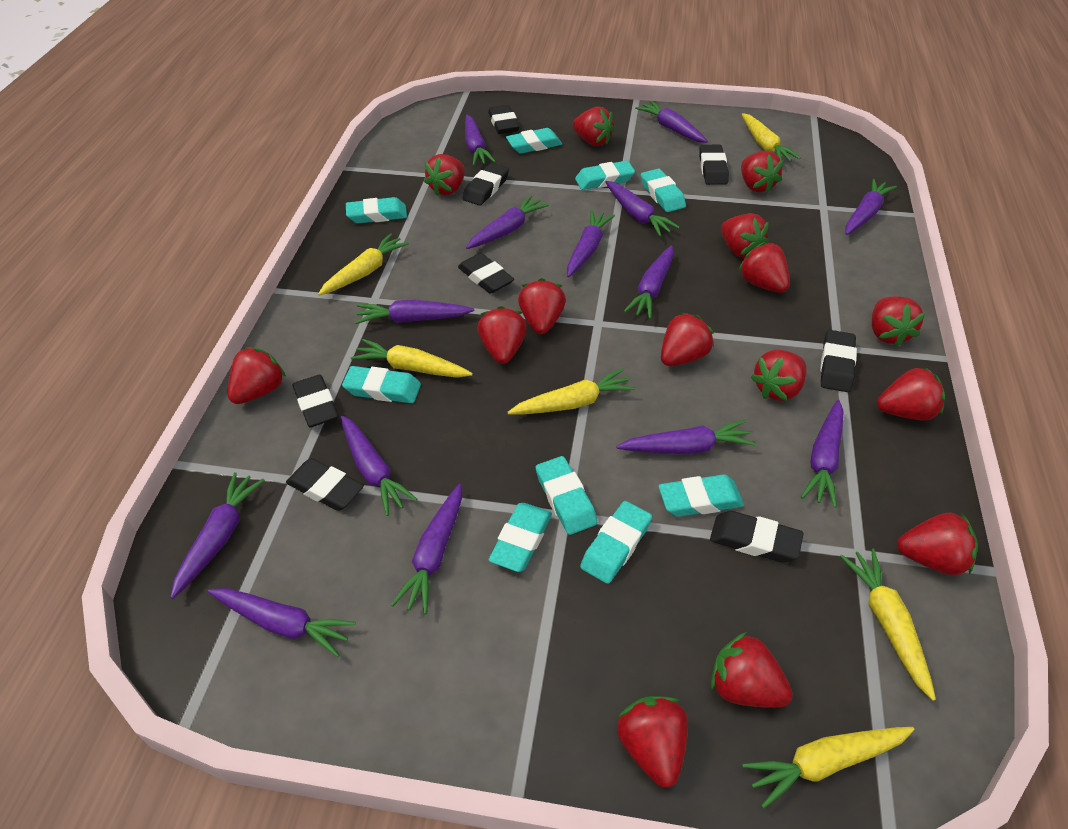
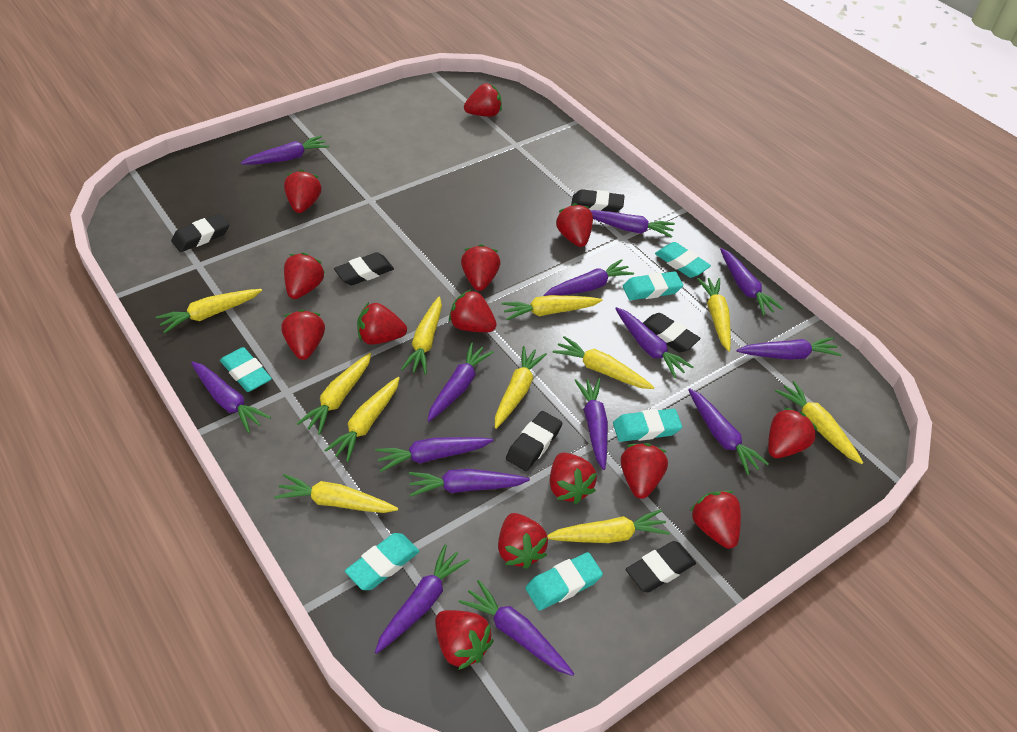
black eraser: [286,458,364,511] [293,375,338,428] [458,253,514,294] [462,163,509,206] [488,105,520,134] [699,145,729,185] [710,511,804,563] [820,330,857,392] = 8 -> [171,214,229,252] [334,252,394,286] [506,411,562,471] [571,189,624,212] [626,541,696,592] [643,313,701,353] = 6
red strawberry: [227,347,286,404] [424,154,465,196] [478,306,527,364] [518,278,566,334] [572,107,615,146] [617,696,688,788] [661,312,714,366] [711,632,793,708] [721,213,769,258] [738,242,790,293] [741,151,783,193] [751,350,807,401] [872,296,926,347] [877,367,945,420] [897,513,978,575] = 15 -> [281,309,325,360] [284,170,322,213] [284,253,325,299] [357,302,407,345] [435,610,494,670] [449,289,497,332] [461,244,501,291] [464,83,502,117] [498,513,548,569] [550,453,597,504] [556,203,593,247] [621,443,668,499] [690,491,741,549] [768,407,817,458] = 14
turquoise eraser: [342,366,421,403] [346,197,407,224] [489,503,552,572] [506,128,562,154] [536,456,597,535] [575,161,635,190] [580,501,652,584] [641,169,686,212] [658,474,744,517] = 9 -> [220,347,272,392] [345,533,419,590] [525,552,603,610] [613,409,682,442] [623,271,683,300] [655,242,711,278] = 6
yellow carrot: [318,233,409,296] [351,339,473,378] [508,368,636,415] [742,113,801,161] [742,727,914,809] [840,549,936,701] = 6 -> [156,289,262,334] [274,474,398,513] [296,353,371,435] [324,377,400,462] [401,296,442,375] [495,346,547,429] [501,295,603,320] [547,509,670,543] [553,336,654,389] [697,278,731,352] [775,381,863,464] = 11

